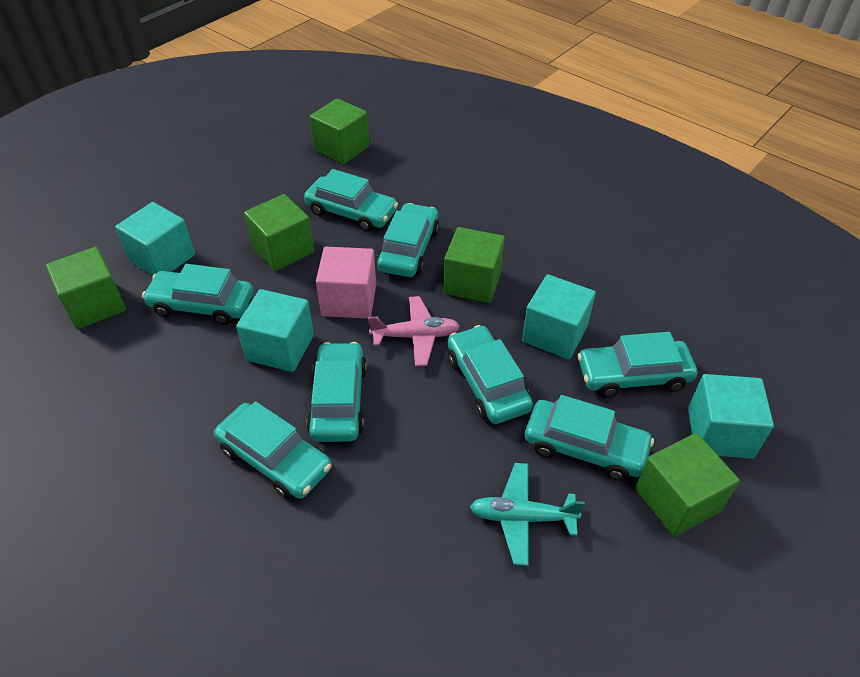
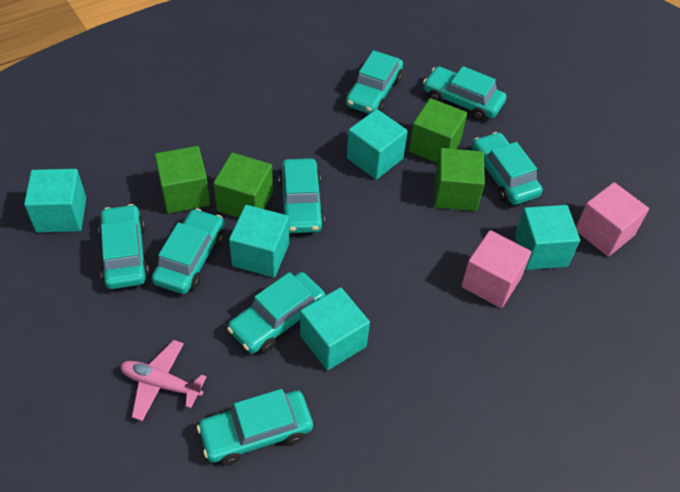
green cube: [46,247,126,329] [244,194,314,271] [310,98,370,164] [444,227,505,303] [635,433,740,537] = 5 -> [155,146,210,214] [213,153,273,218] [409,98,467,163] [434,148,485,211] = 4
pink cube: [316,247,376,318] = 1 -> [461,230,531,308] [576,182,649,257] = 2
turquoise cube: [115,202,195,276] [236,289,314,372] [522,274,596,359] [688,374,774,459] = 4 -> [24,169,86,233] [229,205,289,277] [300,287,370,370] [347,109,408,179] [515,205,580,270] = 5
turquoise plane: [470,463,585,566] = 1 -> none = 0

